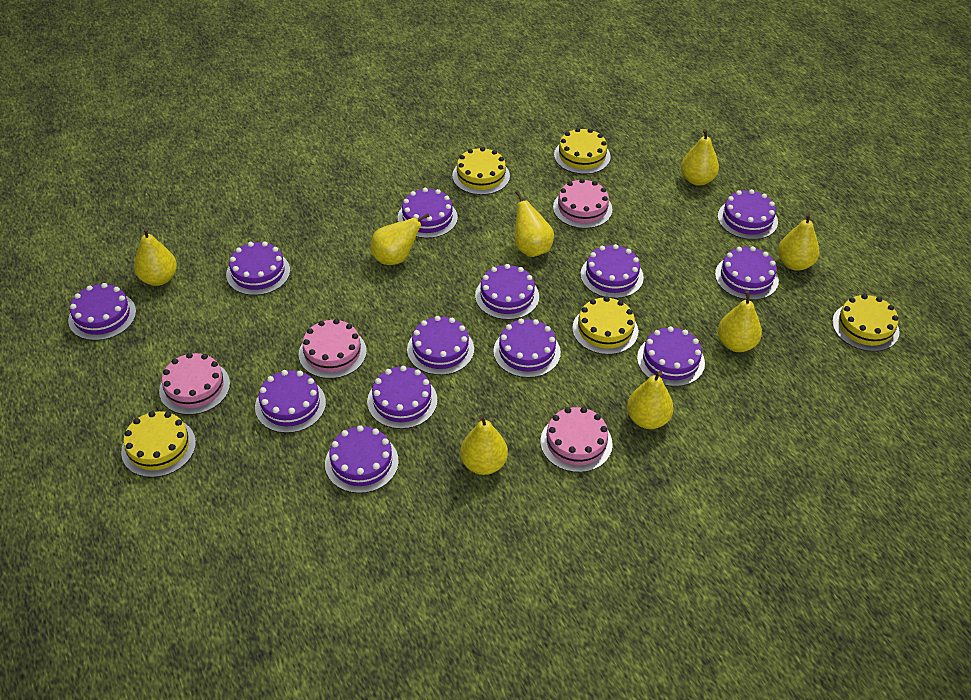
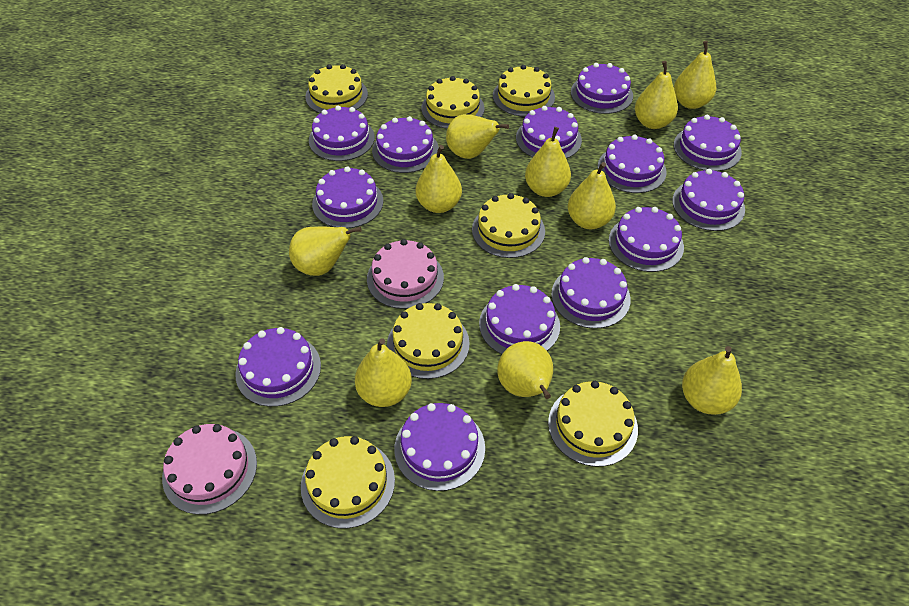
pink cake: [159,353,230,415] [299,319,367,379] [540,407,613,472] [553,179,612,229] = 4 -> [162,424,257,515] [367,239,444,309] = 2
yellow cake: [121,411,196,478] [452,147,510,195] [554,128,611,174] [572,297,638,355] [832,294,900,352] = 5 -> [301,436,395,529] [305,64,368,113] [387,303,470,379] [421,76,484,129] [472,193,545,258] [493,65,555,117] [548,381,638,467] = 7
yellow pear: [134,228,177,286] [371,213,430,265] [460,415,508,475] [515,190,554,257] [627,371,674,429] [681,129,719,186] [718,291,762,352] [778,213,819,271] = 8 -> [289,227,362,276] [355,338,412,407] [416,145,462,213] [446,114,509,159] [497,341,553,399] [525,127,571,197] [568,162,616,229] [635,61,678,129] [674,41,716,109] [682,346,742,415] = 10

